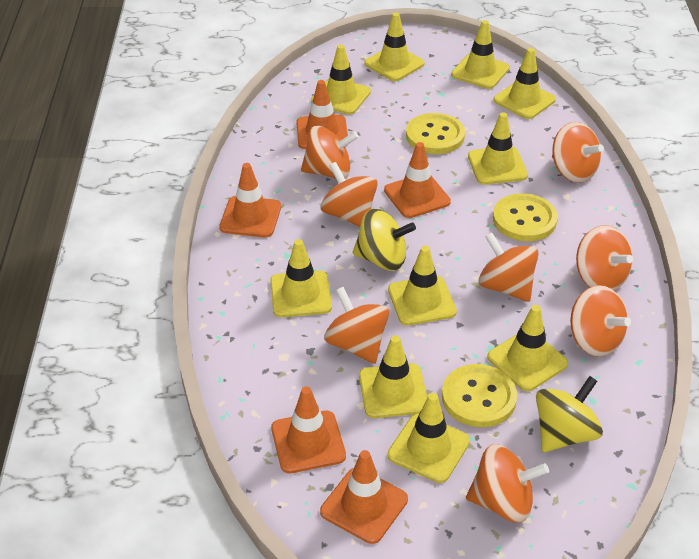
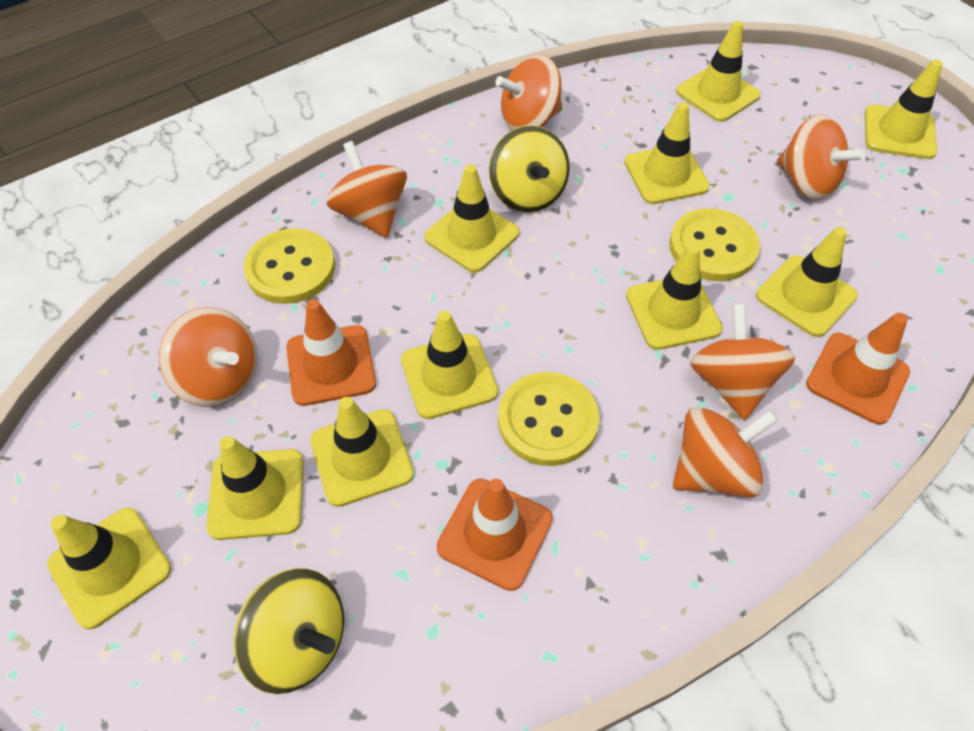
orange spinning top: [301,126,359,179] [321,162,378,227] [324,287,389,364] [466,444,549,523] [478,232,539,302] [552,122,604,183] [570,285,631,357] [576,225,633,290] = 8 -> [159,307,257,407] [326,141,407,238] [496,55,562,131] [673,407,778,498] [690,304,795,420] [777,114,866,200] = 6
orange traffic cone: [219,163,281,238] [271,387,346,473] [296,80,348,149] [320,450,408,544] [384,142,451,218] = 5 -> [286,299,376,406] [437,478,553,591] [806,313,910,424] = 3

